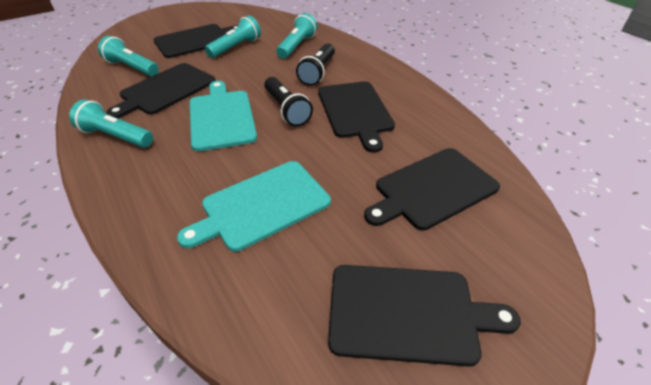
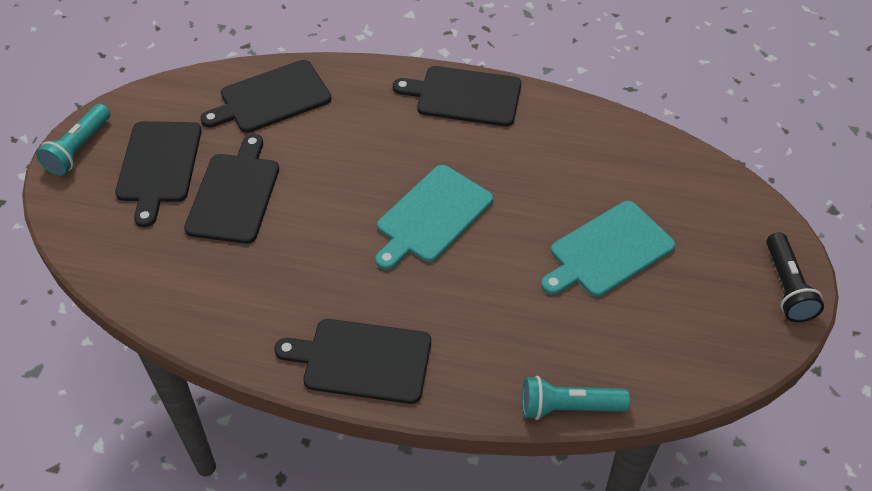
black flashlight: [264,77,313,127] [296,43,335,86] = 2 -> [766,232,824,322] = 1
turquoise flashlight: [69,99,153,148] [98,36,159,76] [205,16,261,58] [276,13,317,59] = 4 -> [36,104,110,176] [522,376,630,420] = 2

